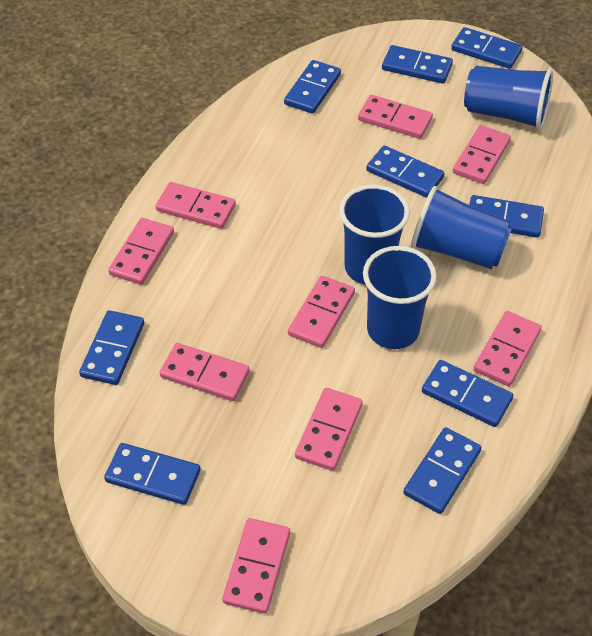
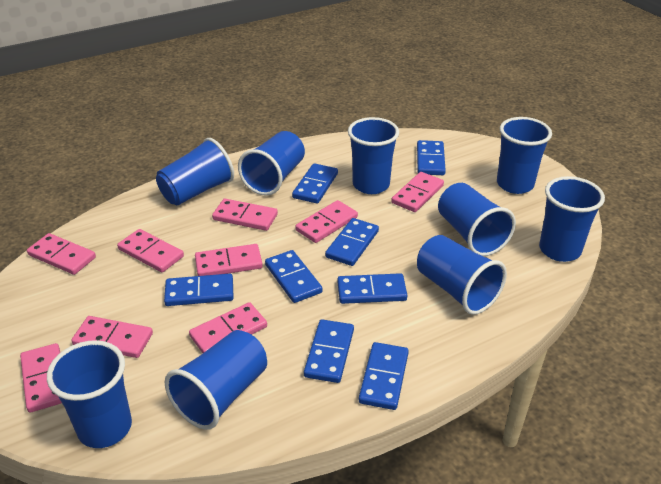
blue cup: [339,185,410,285] [363,246,437,349] [411,186,512,269] [464,66,553,130] = 4 -> [47,340,132,448] [156,138,234,206] [165,330,267,430] [238,131,305,196] [348,117,399,194] [417,235,507,315] [438,183,516,256] [497,117,552,194] [539,176,605,262] = 9
blue domino: [79,310,144,385] [104,443,201,505] [284,60,341,114] [366,146,445,198] [382,45,453,84] [403,427,482,514] [422,360,513,427] [451,27,522,69] [469,195,544,238] = 9 -> [164,274,234,306] [265,250,323,303] [292,163,338,203] [304,319,354,383] [325,218,379,266] [337,273,407,304] [359,342,409,410] [417,140,446,175] = 8

